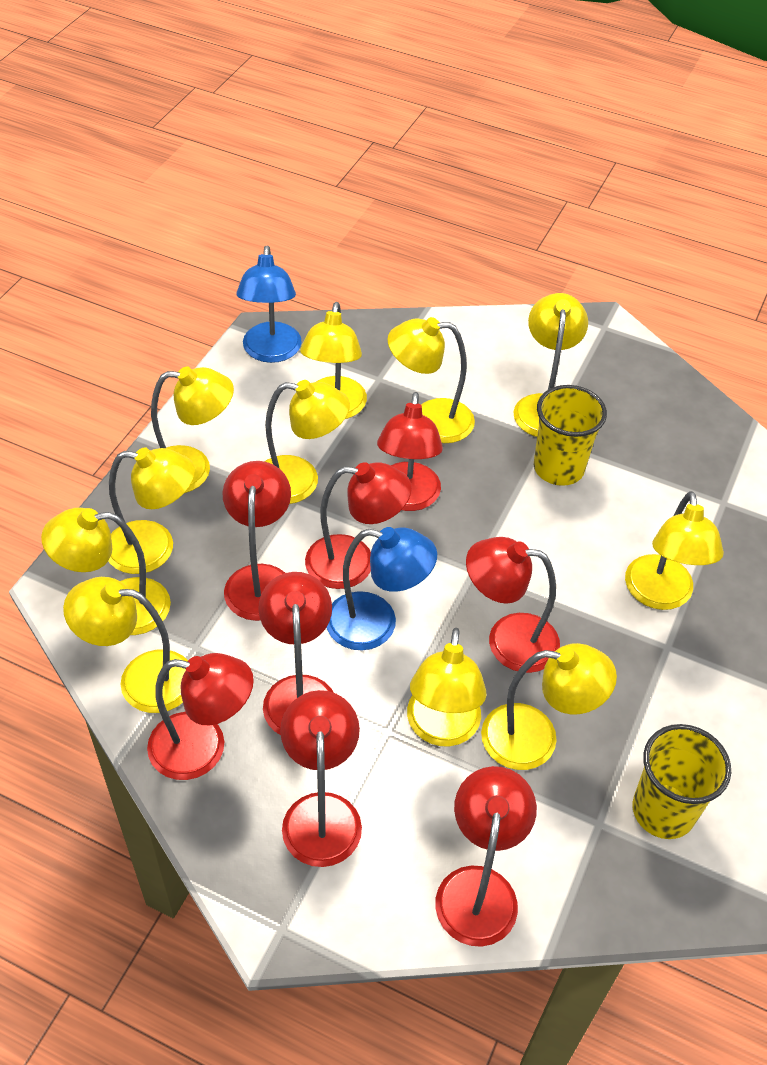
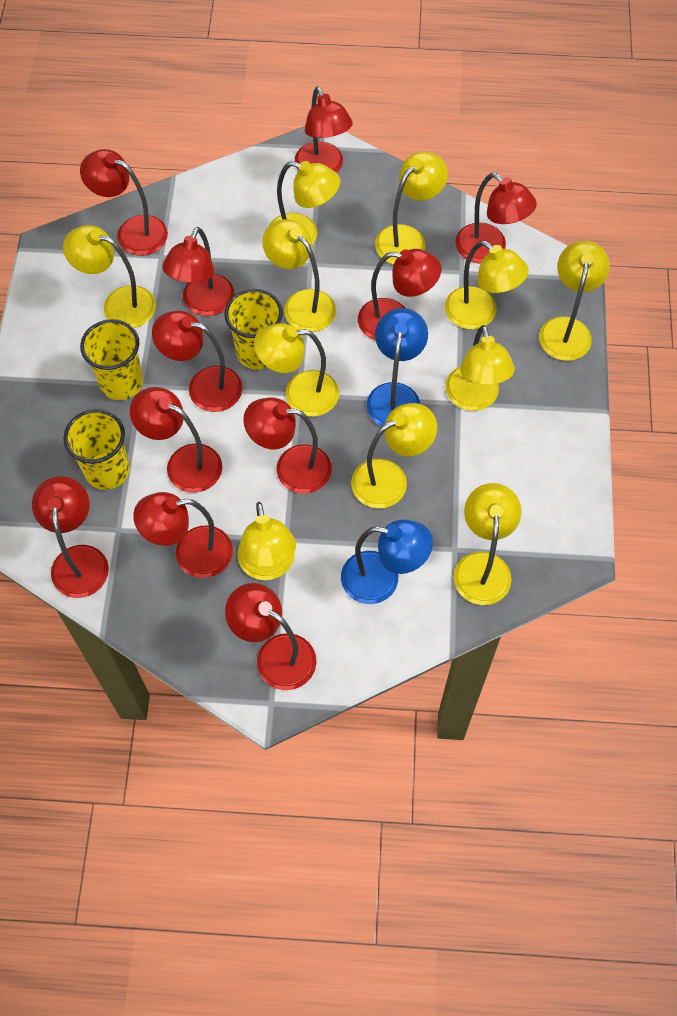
red lamp: [147,653,254,780] [222,461,291,621] [258,572,334,735] [280,690,362,867] [305,462,412,589] [377,392,443,511] [435,766,537,947] [466,537,560,673] = 8 -> [32,476,109,598] [80,149,168,256] [130,387,222,493] [133,492,233,578] [152,311,243,412] [162,227,234,316] [225,583,316,690] [243,397,332,494] [295,86,353,173] [358,249,441,340] [455,173,537,264] = 11
yellow cup: [534,385,607,486] [633,724,731,839] = 2 -> [63,409,130,490] [80,319,143,400] [224,289,283,370] = 3

